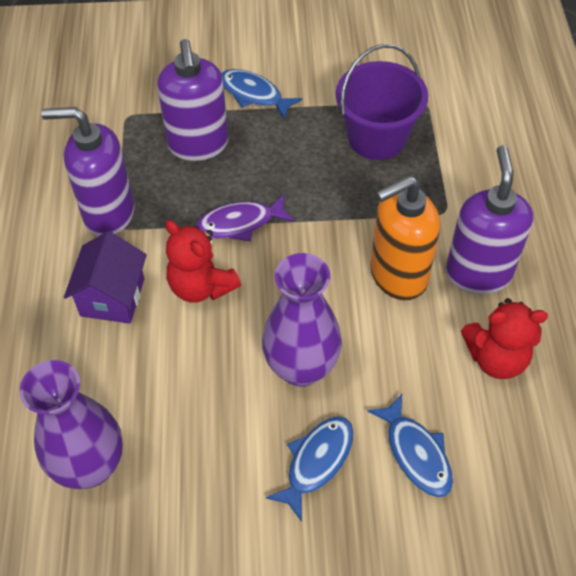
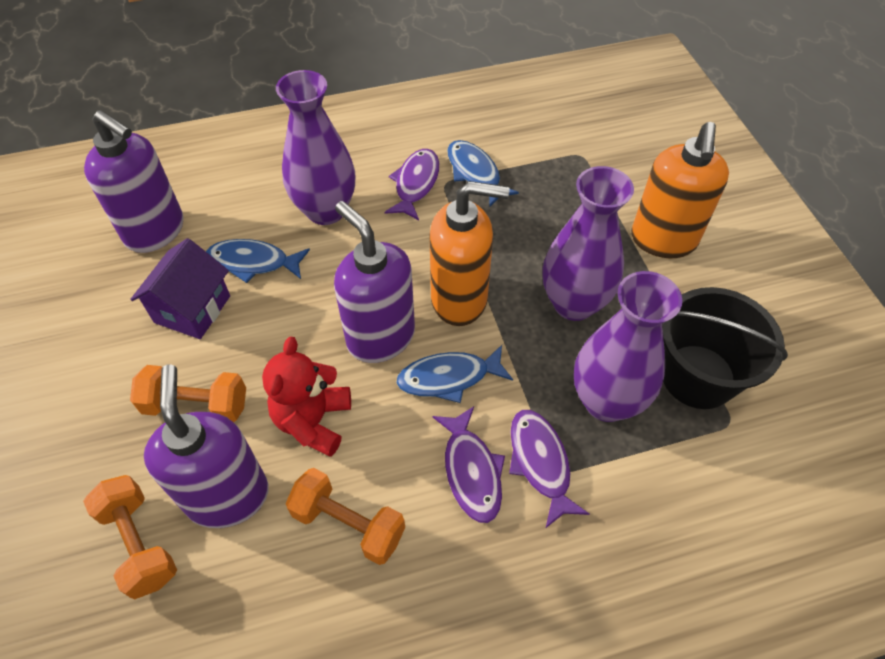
black bucket: none = 0 -> [662,287,788,409] = 1
orange dumbbell: none = 0 -> [83,475,177,599] [130,365,246,422] [286,468,405,565] = 3
orange soap dispenser: [370,176,440,300] = 1 -> [429,181,510,326] [631,122,729,258] = 2
purple bucket: [336,44,428,160] = 1 -> none = 0
purple fish: [196,194,294,242] = 1 -> [385,149,439,220] [432,406,505,523] [509,410,589,529] = 3
purple vase: [20,360,123,489] [262,253,342,387] = 2 -> [276,70,355,225] [543,166,634,321] [574,271,682,422] = 3
red teddy bear: [165,220,241,303] [461,298,548,379] = 2 -> [262,337,351,457] = 1

